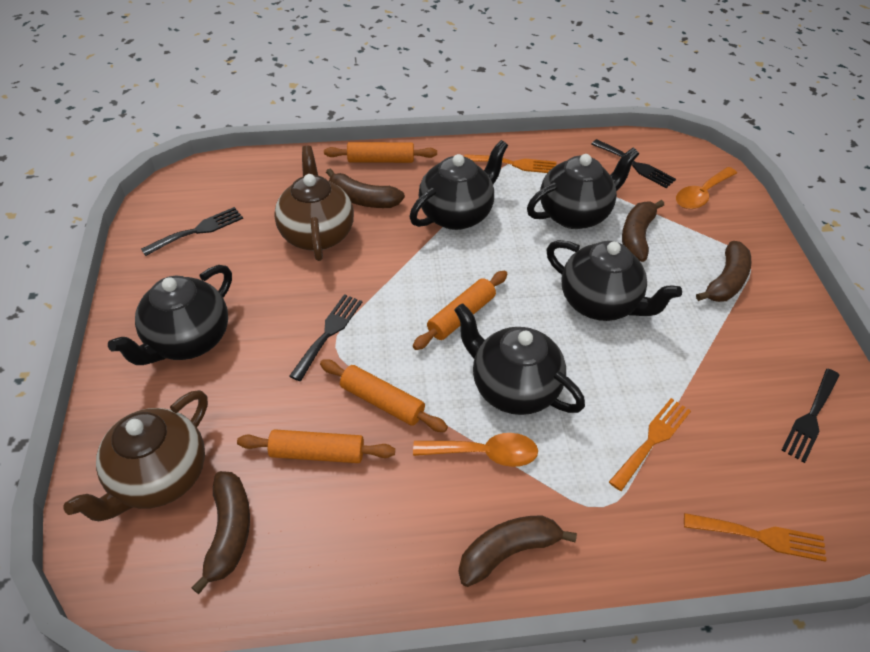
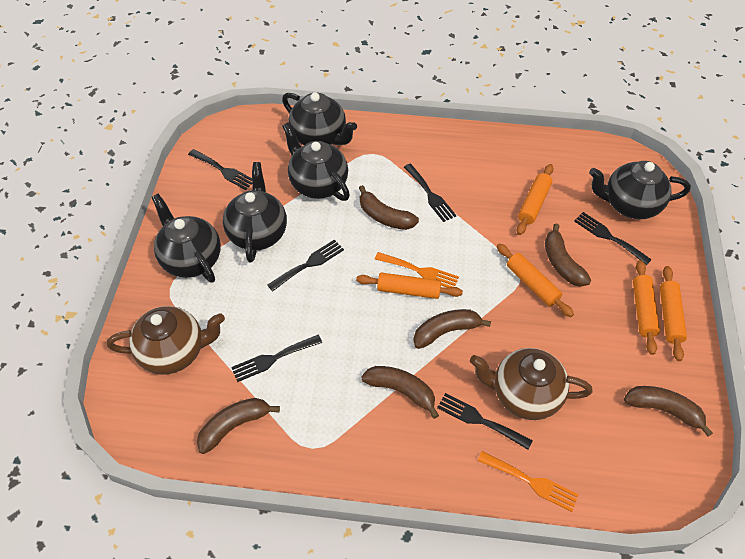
black fork: [141,207,243,256] [289,294,362,381] [591,139,676,188] [781,369,840,463] = 4 -> [188,149,252,190] [231,335,322,382] [267,240,344,291] [404,164,456,222] [437,393,533,450] [574,212,652,265] = 6
brown banana: [192,471,250,594] [326,168,405,208] [458,515,577,587] [622,200,664,262] [696,241,752,302] = 5 -> [197,398,280,454] [359,185,419,230] [361,366,439,419] [413,309,491,349] [545,223,591,287] [624,386,713,437] = 6
orange fork: [464,154,556,173] [609,398,691,491] [684,513,827,562] = 3 -> [375,252,459,288] [478,451,579,512] = 2
orange rolling pin: [237,429,395,463] [320,359,448,432] [324,142,437,163] [413,271,507,350] = 4 -> [356,273,463,299] [497,243,574,317] [516,164,553,235] [633,260,660,355] [660,266,687,361] = 5
orange spoon: [413,433,538,467] [676,167,737,209] = 2 -> none = 0

